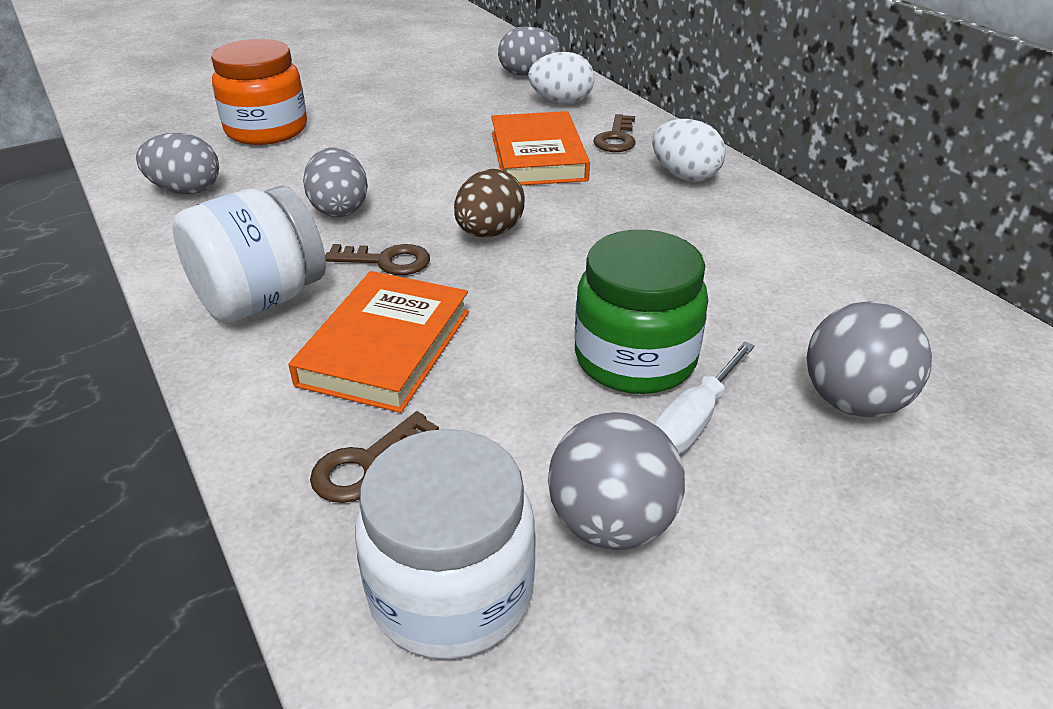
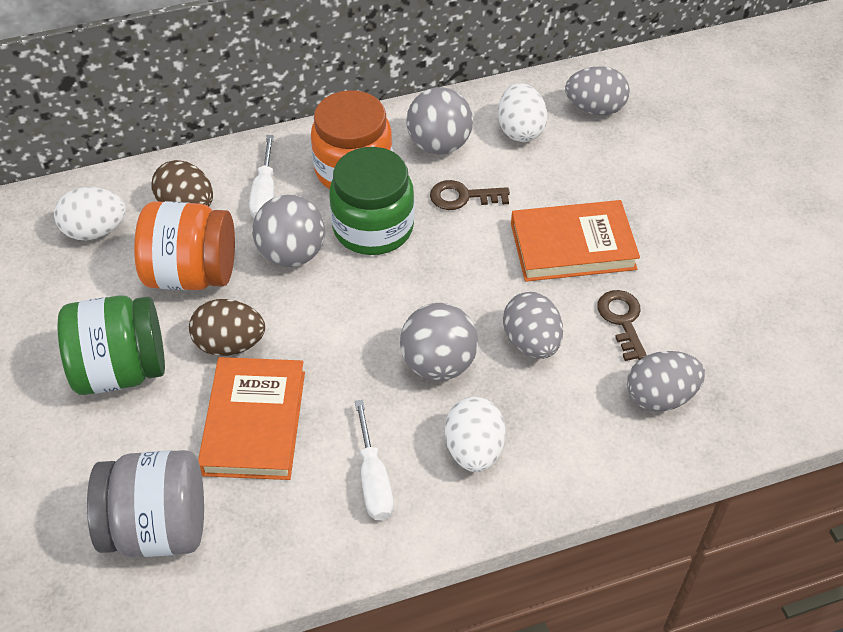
brown egg: [454,169,525,237] = 1 -> [151,160,213,206] [189,299,265,356] = 2
brown key: [310,411,439,503] [325,244,430,275] [593,114,636,152] = 3 -> [430,180,510,210] [597,290,647,361] = 2
green jar: [574,230,708,394] = 1 -> [58,295,165,395] [329,147,414,255] = 2
grey ball: [548,412,685,550] [807,301,932,417] = 2 -> [252,195,325,267] [400,303,478,381] [406,87,473,155] = 3
grey jar: none = 0 -> [87,450,204,557] = 1
orange jar: [211,39,307,145] = 1 -> [134,201,235,290] [311,90,393,189] = 2
white egg: [528,52,594,104] [652,119,726,182] = 2 -> [54,187,126,240] [445,397,506,472] [498,83,548,142] = 3
white jar: [172,185,326,323] [355,429,535,660] = 2 -> none = 0
white screwdriver: [654,341,755,454] = 1 -> [249,135,274,218] [355,400,394,521] = 2

